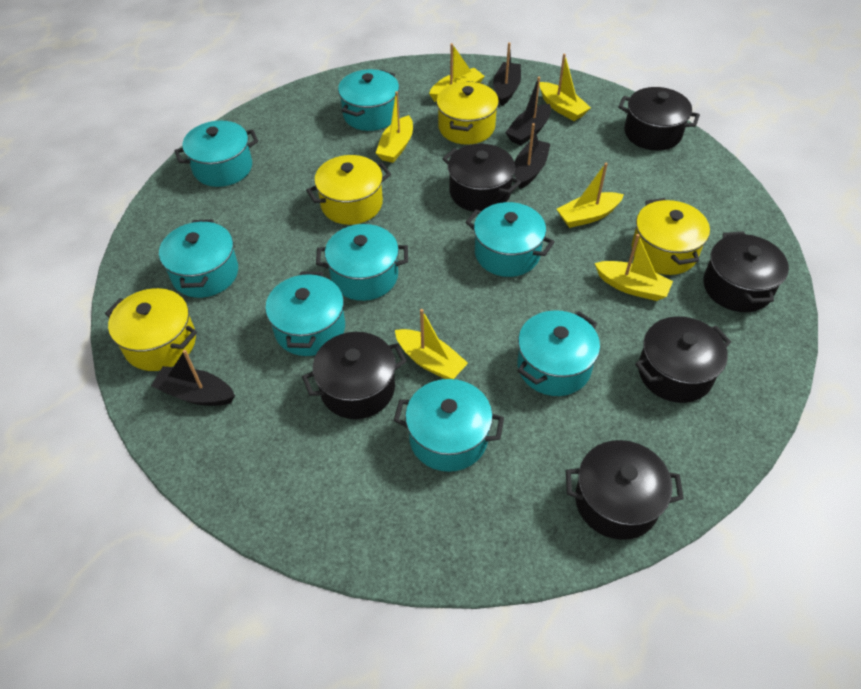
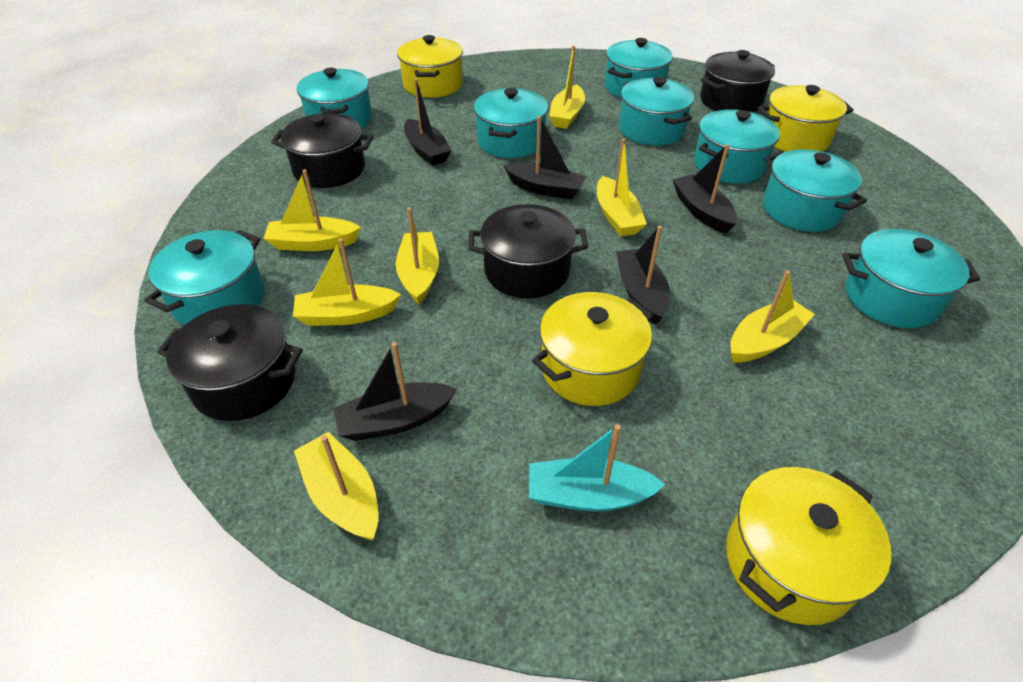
black boat: [151,350,235,406] [493,42,521,106] [505,77,551,146] [514,123,550,189] = 4 -> [333,342,457,441] [404,78,452,166] [503,116,587,200] [616,226,670,325] [672,144,737,234] = 5
black pot: [302,332,407,419] [442,144,521,212] [566,440,684,540] [618,87,700,151] [635,316,731,403] [703,231,789,312] = 6 -> [157,304,303,421] [271,113,373,188] [468,204,588,298] [700,50,775,112] = 4
turquoise boat: none = 0 -> [529,424,665,512] = 1
yellow boat: [376,91,413,163] [395,309,468,379] [429,43,485,102] [540,54,591,121] [557,163,624,228] [594,234,673,301] = 6 -> [263,169,361,251] [293,238,401,326] [294,432,378,540] [396,207,439,304] [549,46,585,129] [597,139,647,237] [730,270,815,363] = 7

